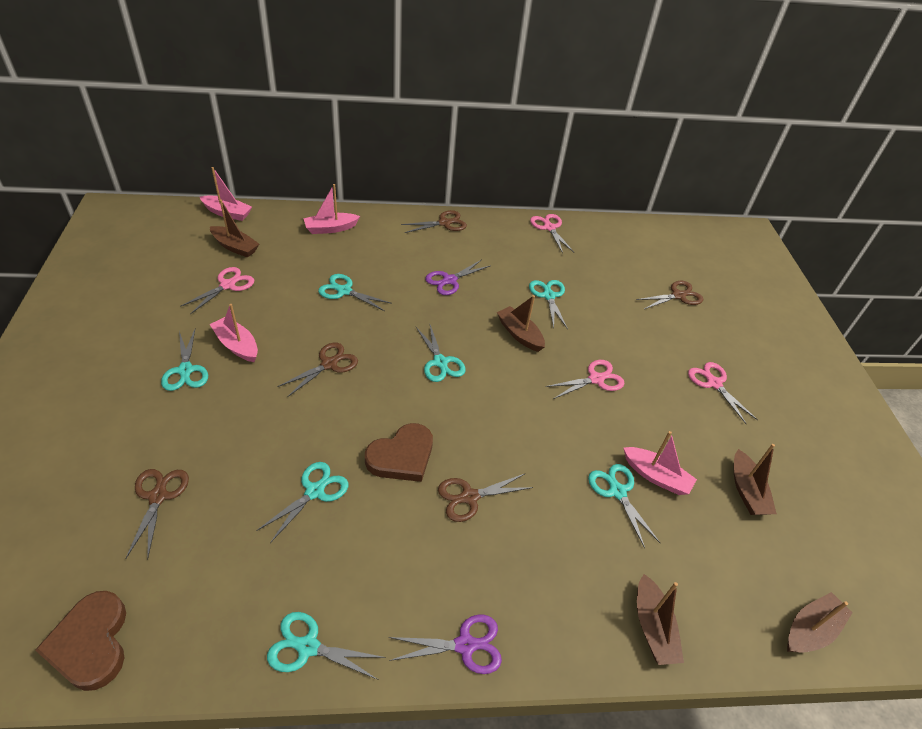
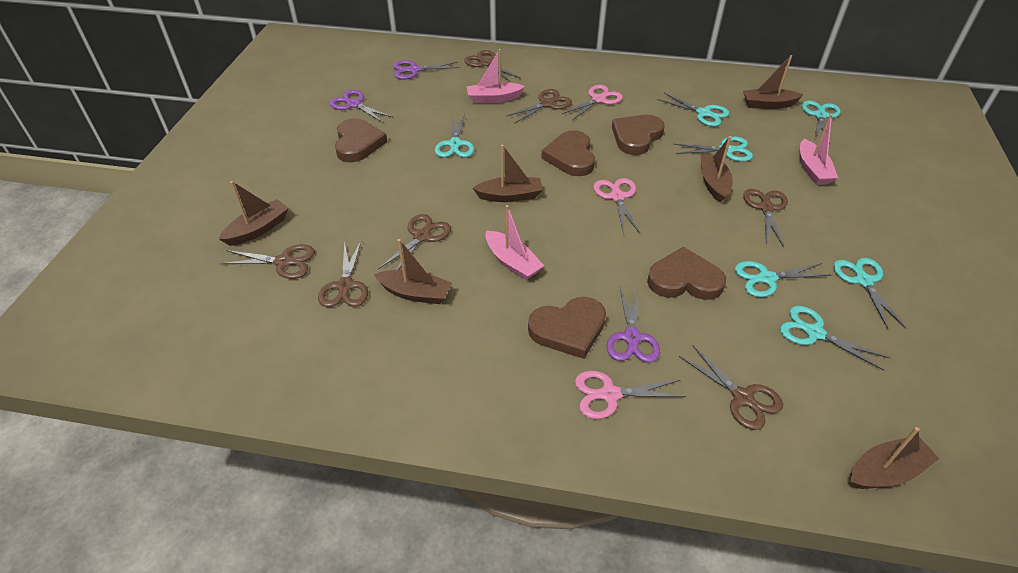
brown boat: [210,199,259,258] [497,295,545,352] [637,574,684,665] [734,444,777,515] [787,592,853,653] = 5 -> [219,181,289,246] [374,239,452,304] [473,144,543,202] [700,136,733,203] [743,55,804,109] [850,427,940,489] = 6
brown heart: [35,591,126,691] [365,423,433,482] = 2 -> [335,118,388,162] [528,297,606,359] [541,130,595,176] [612,115,665,155] [647,247,726,300] = 5
brown scissors: [125,469,189,560] [277,343,358,397] [401,210,467,233] [438,473,533,522] [636,281,703,309] = 5 -> [220,244,315,279] [318,239,368,307] [378,214,451,270] [464,50,520,81] [507,89,572,123] [679,345,783,430] [743,189,788,248] = 7
pink boat: [200,167,252,221] [210,304,258,362] [303,184,360,234] [624,431,697,495] = 4 -> [466,49,525,103] [486,205,544,280] [800,114,838,185] = 3
pink scissors: [180,267,254,314] [530,214,574,253] [546,360,625,399] [688,362,758,424] = 4 -> [562,85,623,120] [575,371,686,419] [594,178,640,233] = 3
purple scissors: [389,615,502,674] [425,260,490,295] = 2 -> [329,90,394,123] [393,60,460,80] [606,287,660,363] = 3

